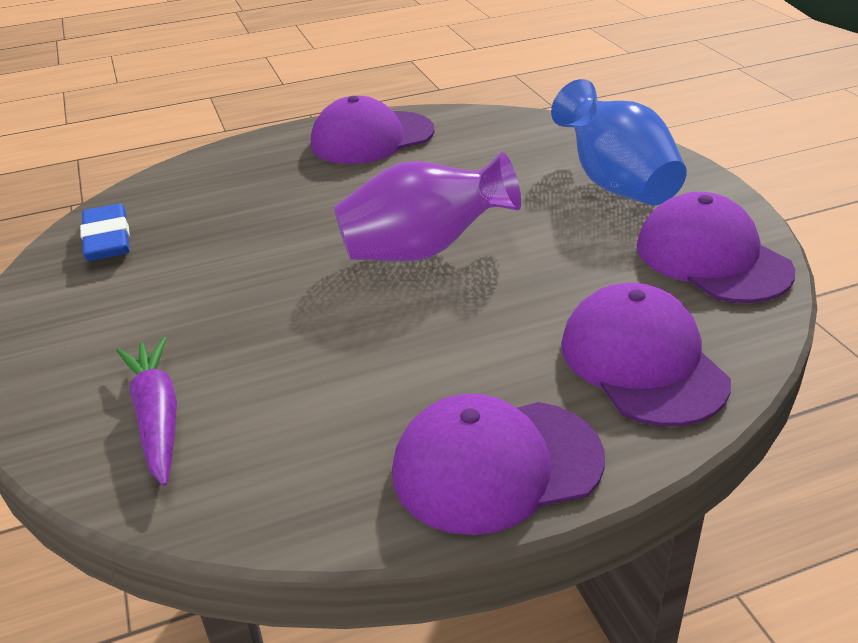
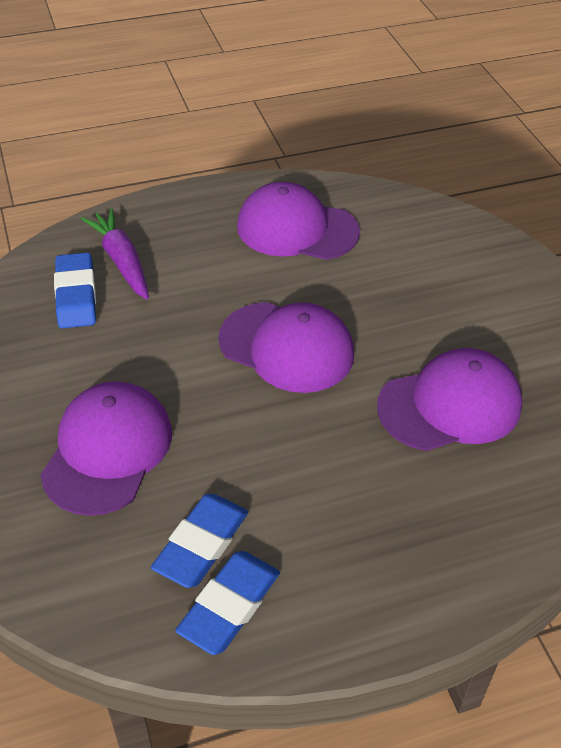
blue eraser: [80,203,130,261] = 1 -> [54,252,96,328] [151,494,248,588] [175,551,280,655] = 3
blue vase: [551,79,687,206] = 1 -> none = 0
purple vase: [334,152,521,261] = 1 -> none = 0

